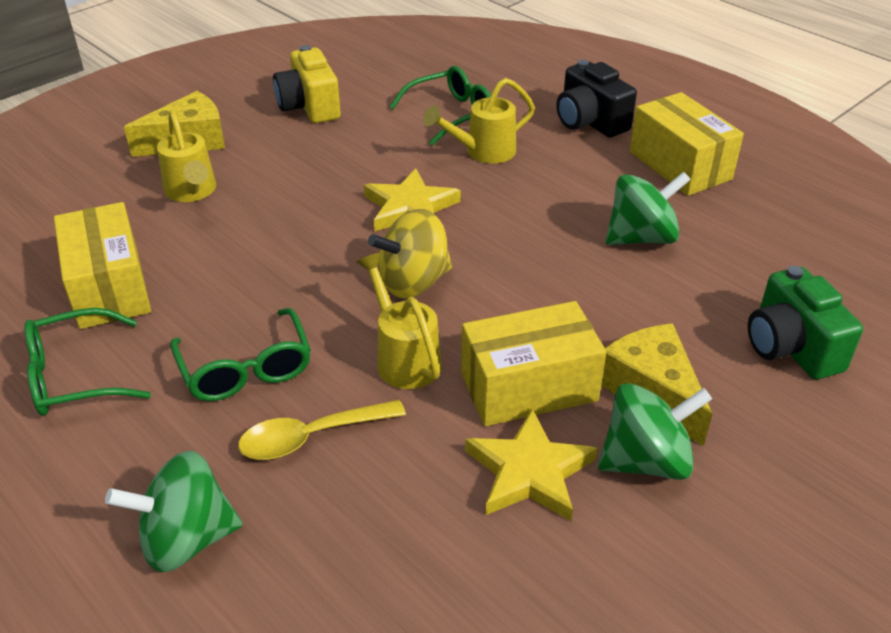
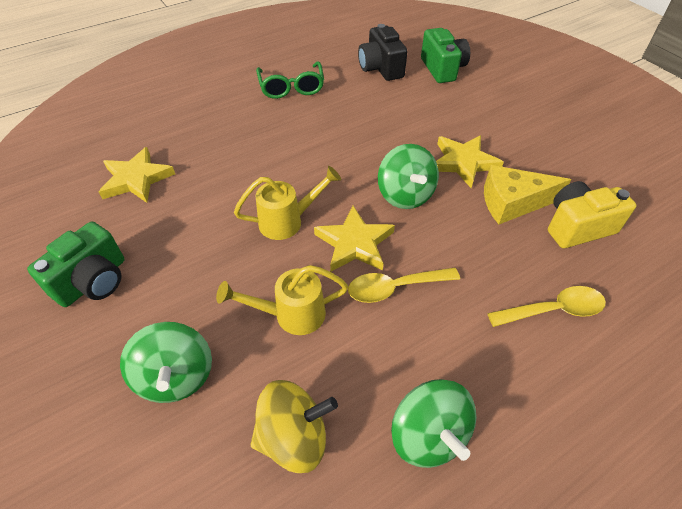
green camera: [748,266,863,380] = 1 -> [27,222,125,307] [421,28,470,83] = 2
green glasses: [25,308,151,416] [170,308,311,401] [389,66,491,146] = 3 -> [256,61,324,99] = 1
yellow box: [54,202,151,329] [461,301,606,426] [630,92,744,196] = 3 -> none = 0
yellow cheese: [124,91,225,157] [601,323,712,446] = 2 -> [484,165,571,224] = 1
yellow spoon: [238,400,406,460] = 1 -> [348,268,460,303] [487,286,606,327] = 2
yellow star: [364,168,461,231] [465,409,598,521] = 2 -> [99,147,175,203] [314,206,395,271] [436,135,504,188] = 3
yellow watering can: [157,110,216,202] [356,253,442,389] [423,78,535,164] = 3 -> [216,265,348,335] [234,166,341,240] = 2

